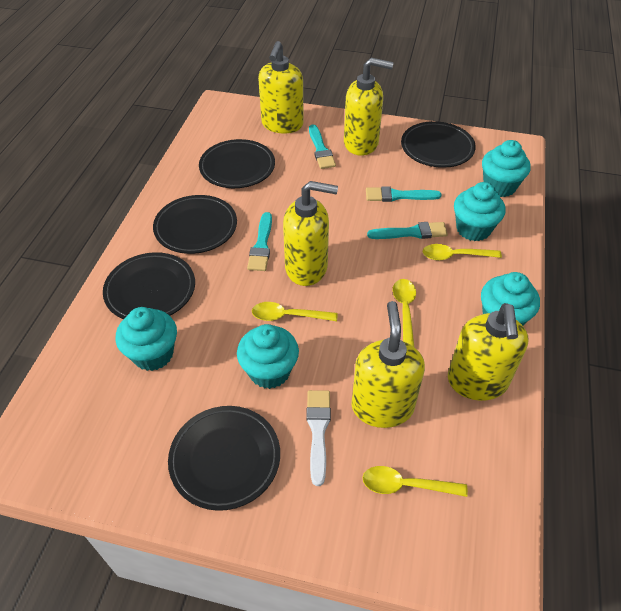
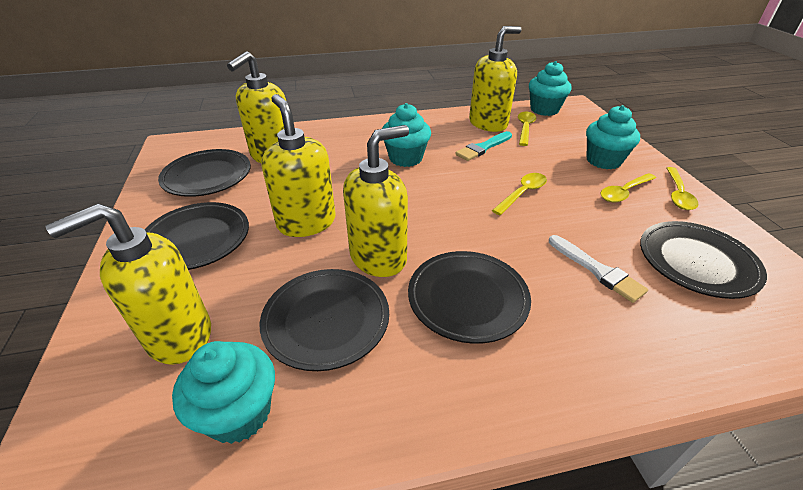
turquoise brush: [247,212,272,271] [309,124,336,169] [366,186,441,202] [367,222,448,239] = 4 -> [455,131,512,161] = 1
turquoise cupcake: [116,307,177,371] [237,324,299,389] [454,182,506,241] [481,272,540,325] [482,140,531,197] = 5 -> [172,341,275,444] [382,103,431,167] [529,61,572,116] [586,105,640,169] = 4

